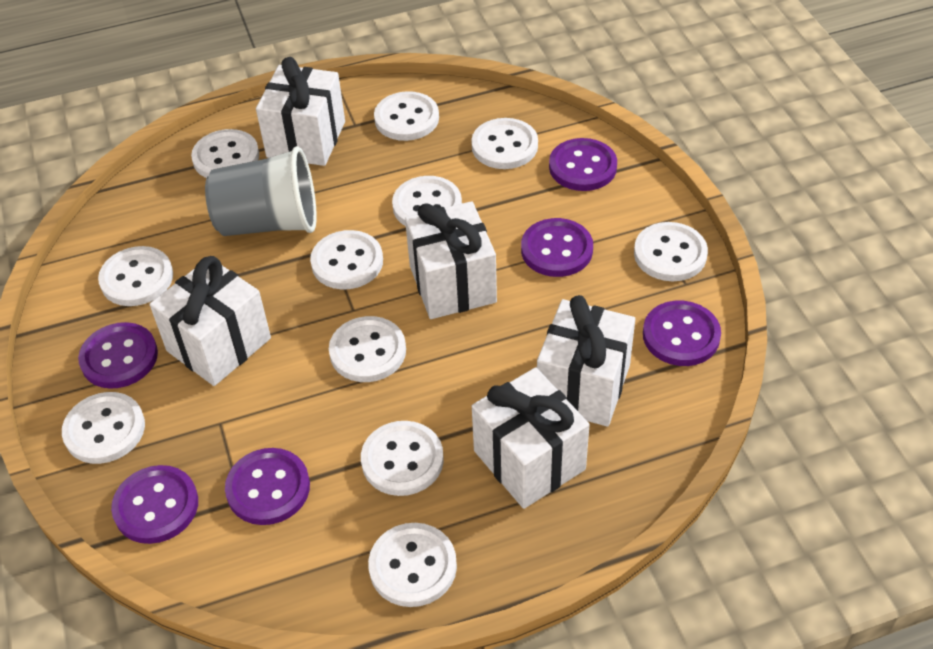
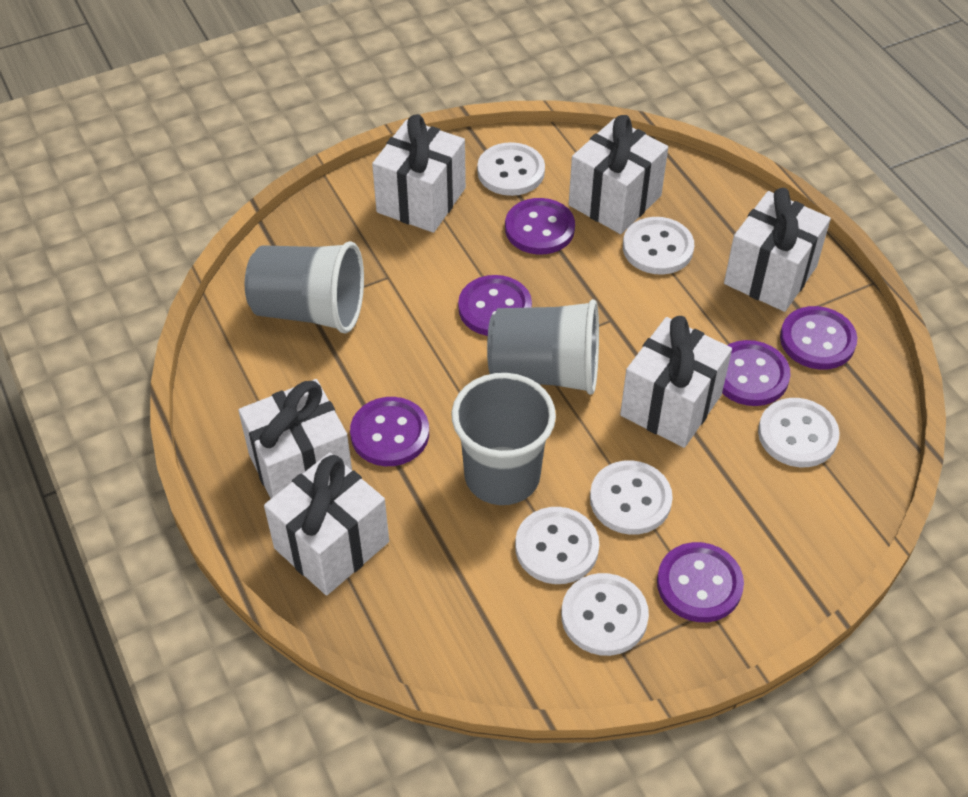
grey cup: [205,146,317,236] = 1 -> [245,241,364,333] [451,373,556,505] [487,299,599,395] = 3
white button: [62,392,145,464] [98,246,173,306] [191,129,259,178] [310,230,383,289] [329,316,406,382] [361,421,444,496] [368,523,457,607] [374,91,439,141] [392,176,462,226] [471,118,538,169] [634,222,708,281] = 11 -> [477,142,545,196] [515,507,599,584] [561,573,649,656] [590,460,673,535] [623,217,694,275] [758,398,840,467] = 6
white gift: [150,256,271,386] [256,57,345,166] [405,201,497,319] [472,367,590,509] [537,295,635,427] = 5 -> [238,379,352,499] [264,452,389,595] [372,114,466,233] [569,115,668,234] [620,316,732,448] [724,188,831,312] = 6

